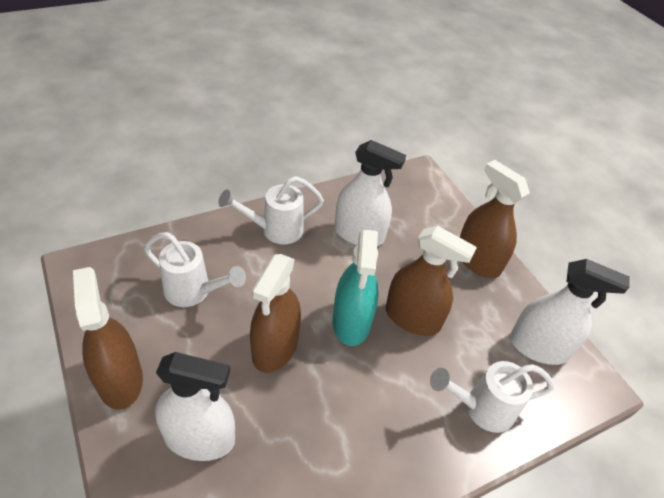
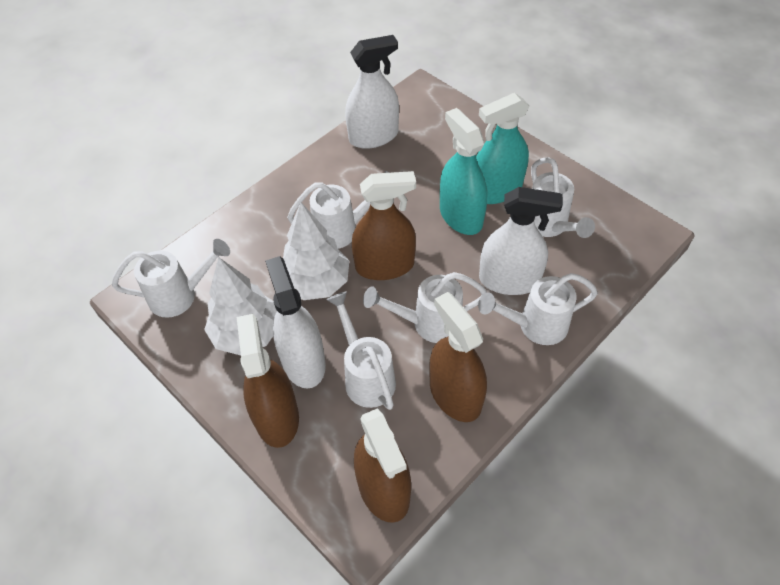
turquoise spray bottle: [333,229,379,346] = 1 -> [440,108,487,235] [476,93,529,204] = 2
white tree: none = 0 -> [204,257,277,355] [283,202,349,300] = 2
white watering can: [144,232,246,307] [218,176,324,244] [430,361,554,433] = 3 -> [112,239,230,318] [287,171,389,249] [326,291,396,410] [363,272,487,343] [478,273,598,345] [531,157,595,238] = 6

